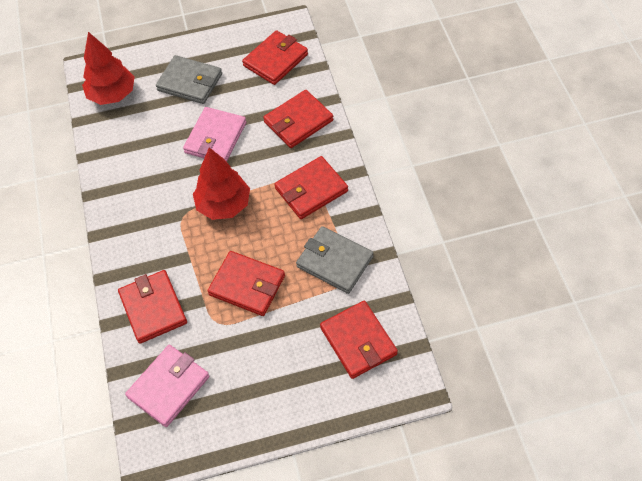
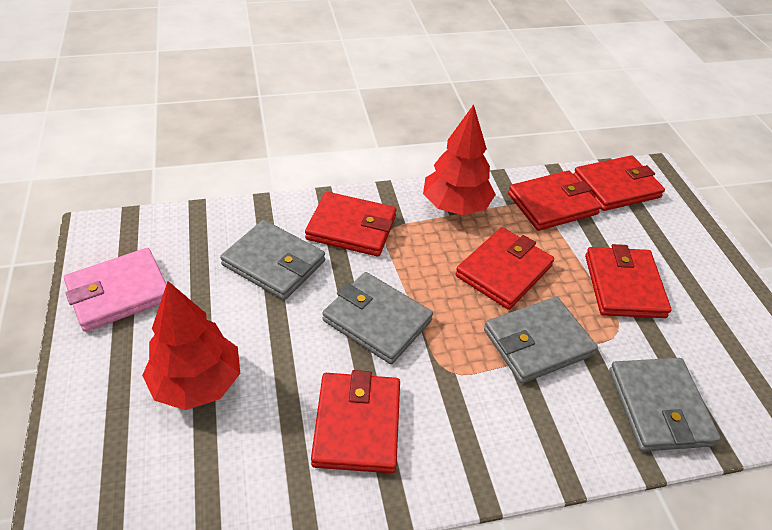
grey wallet: [156,55,222,104] [296,226,373,294] = 2 -> [220,220,325,300] [322,272,433,364] [484,297,598,384] [609,358,721,451] = 4
pink wallet: [125,345,210,427] [183,107,246,162] = 2 -> [64,248,166,332] = 1

